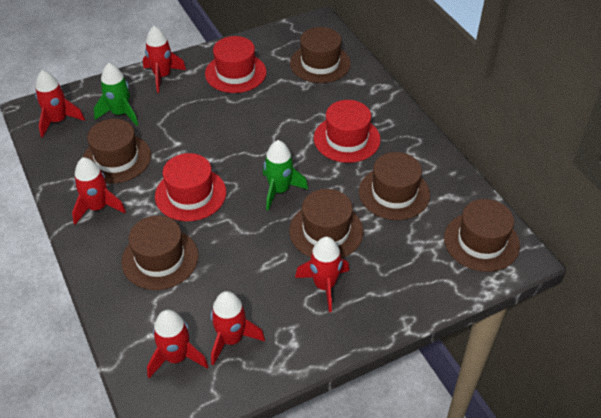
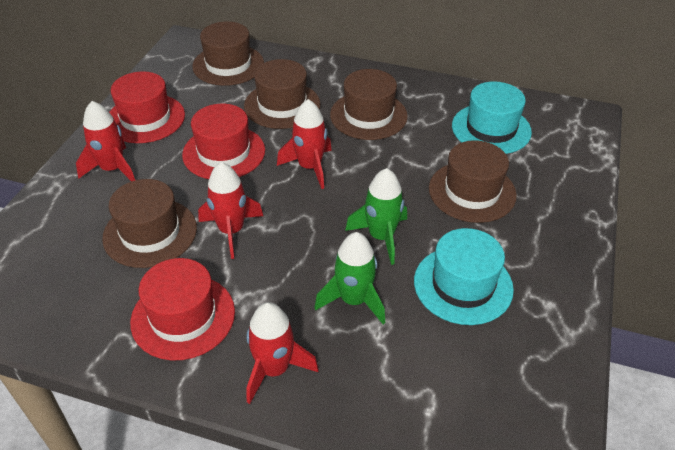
brown hat: [83,119,151,184] [121,216,199,290] [289,189,364,258] [290,27,351,83] [359,152,430,220] [444,199,520,272] = 6 -> [102,179,197,268] [192,21,264,86] [244,59,320,129] [330,69,408,140] [429,140,517,223] = 5
red rocket: [35,70,85,138] [72,157,126,225] [143,26,186,93] [147,310,208,378] [211,291,265,365] [295,237,349,312] = 6 -> [76,101,135,181] [198,162,263,259] [246,302,319,404] [277,99,332,189] = 4
turquoise hat: none = 0 -> [414,228,514,325] [452,81,532,154] = 2

